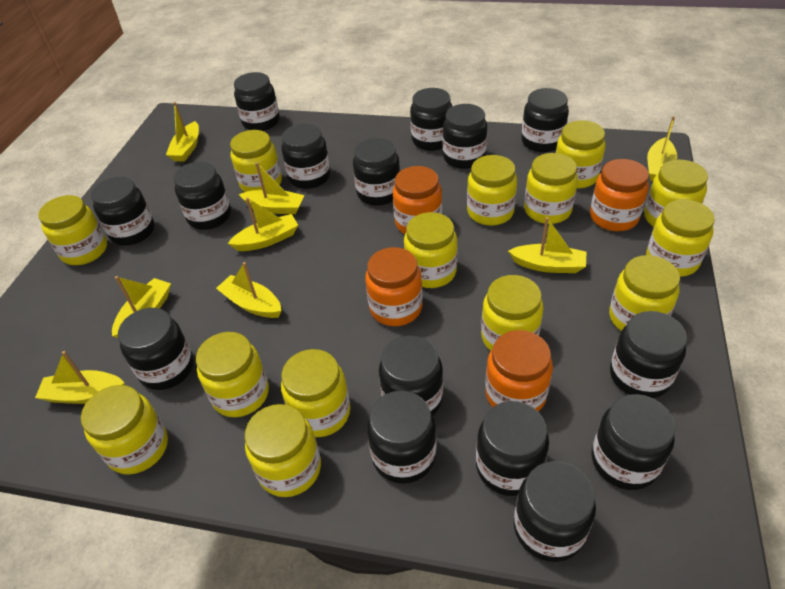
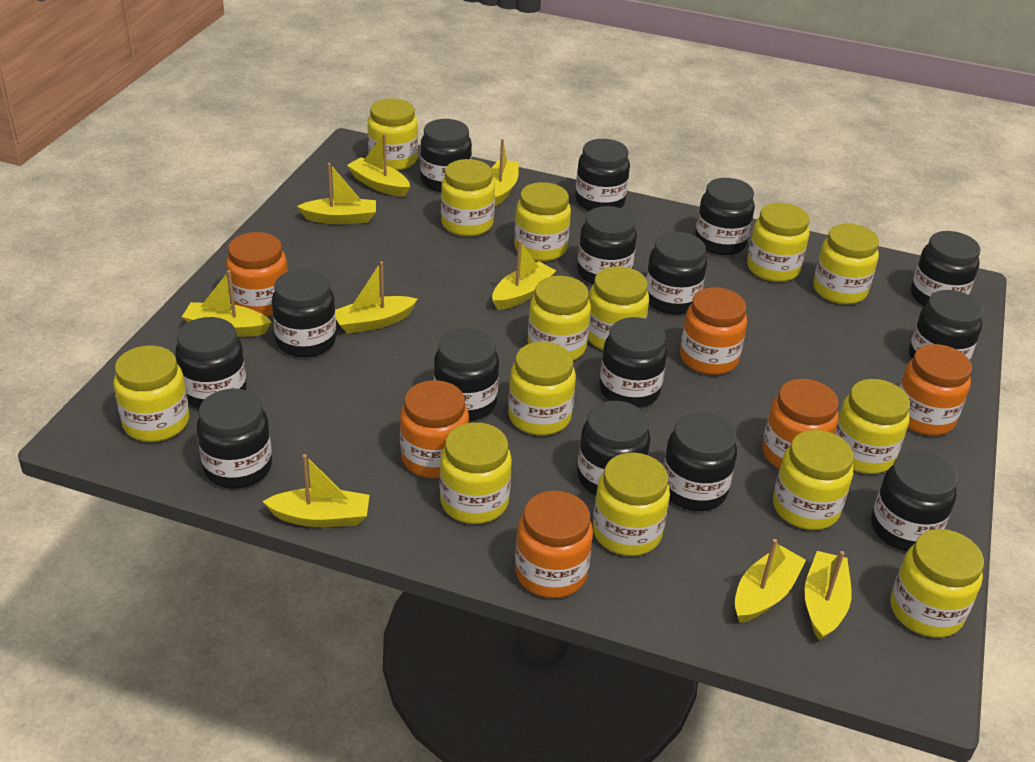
orange jar: [365,247,423,326] [393,166,442,234] [485,330,553,412] [590,159,649,231] = 4 -> [226,232,288,317] [400,380,469,478] [515,491,593,598] [680,287,747,375] [762,379,839,469] [899,344,972,436] = 6
yellow boat: [35,351,125,404] [112,276,171,338] [166,102,199,162] [216,262,281,318] [228,197,298,251] [239,162,304,214] [508,217,586,273] [647,116,677,181] = 8 -> [182,270,272,337] [262,454,370,527] [297,163,376,224] [335,261,418,334] [347,133,410,197] [491,139,519,206] [492,240,556,310] [735,539,806,623] [804,551,852,641] = 9

